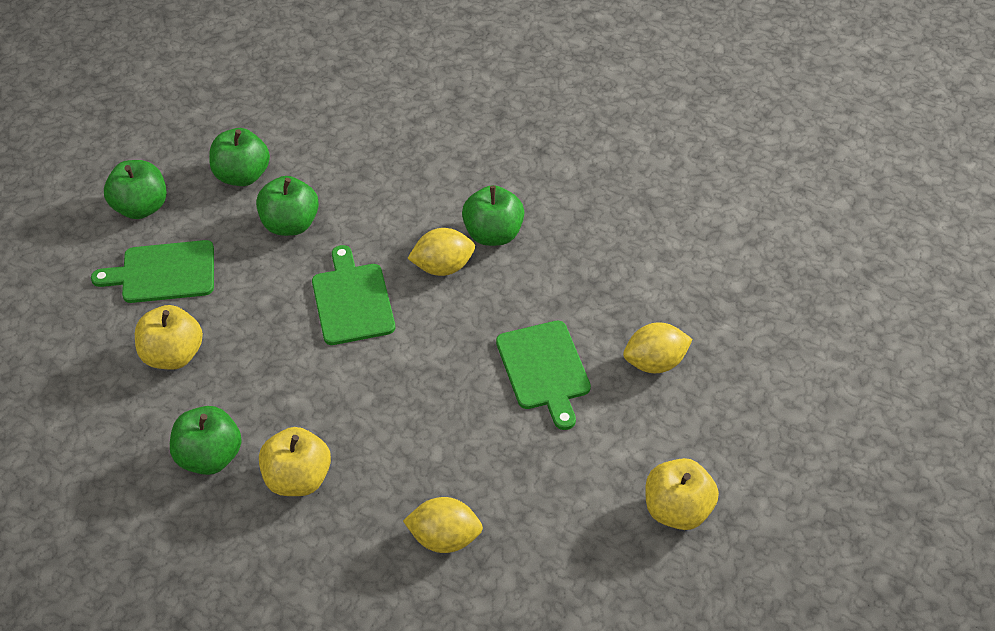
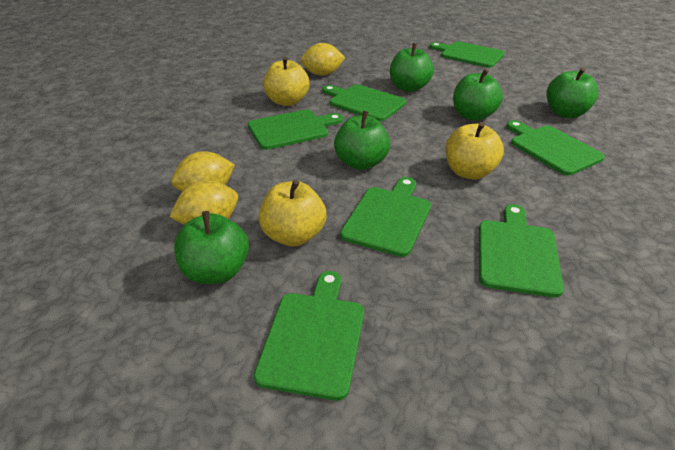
green cutting board: [91,240,214,303] [312,245,395,345] [496,321,591,430] = 3 -> [248,110,343,150] [254,271,364,401] [322,84,406,121] [340,177,431,257] [430,41,505,68] [479,204,564,298] [507,120,605,176] = 7

